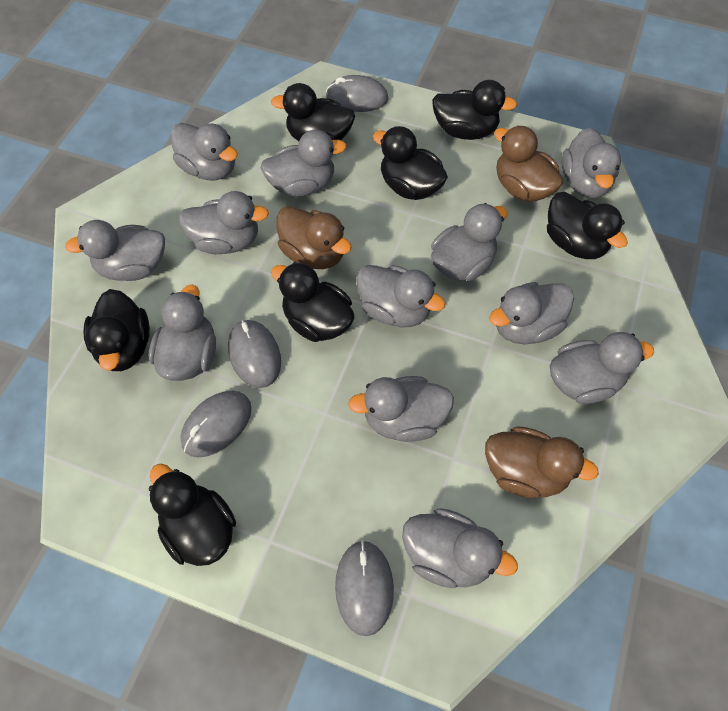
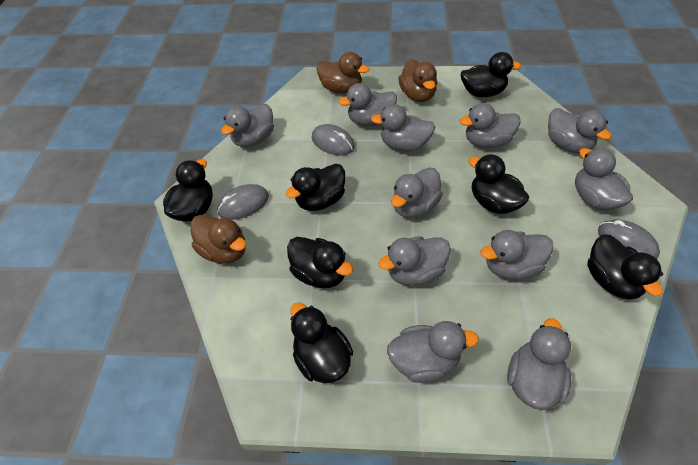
grey duck: [65,220,165,281] [149,285,216,381] [171,123,238,180] [179,191,269,254] [261,130,347,197] [348,376,454,442] [356,265,445,328] [402,508,518,588] [431,203,508,281] [489,282,574,344] [550,332,654,404] [562,127,621,198] = 12 -> [221,104,274,147] [338,83,397,126] [371,104,435,151] [378,236,451,286] [387,321,479,383] [391,167,443,218] [460,103,521,148] [480,230,554,279] [507,318,571,410] [548,108,612,153] [575,148,633,210] = 11
grey mouse: [181,391,252,458] [228,320,281,388] [326,75,388,112] [335,540,394,636] = 4 -> [217,184,269,220] [312,124,355,155] [598,220,660,259] = 3

